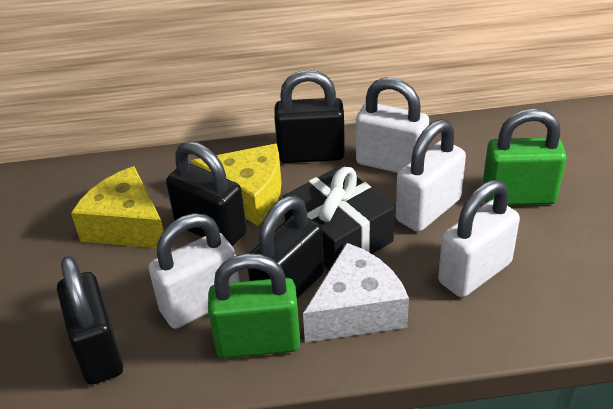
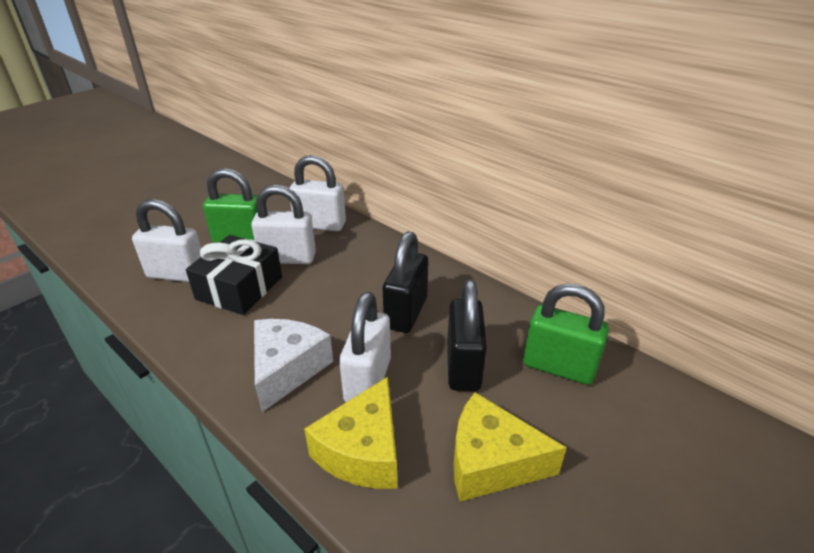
black padlock: [57,256,123,385] [166,141,247,246] [248,195,324,299] [274,70,345,163] = 4 -> [383,231,428,333] [447,279,487,391] = 2

